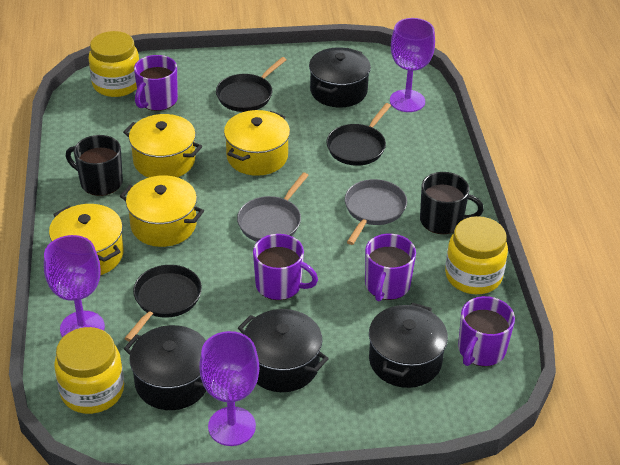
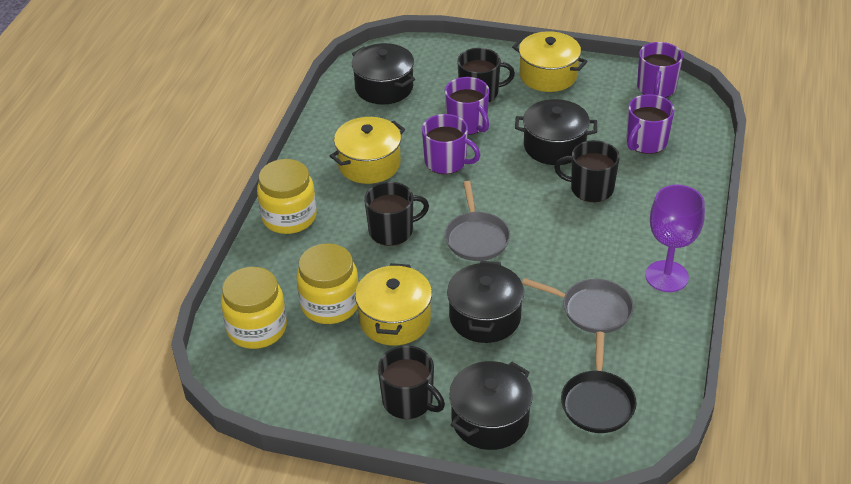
black mug: [66,135,123,196] [420,172,484,234] = 2 -> [364,182,429,246] [378,346,445,419] [457,48,515,103] [555,140,620,202] = 4
black pan: [124,265,202,342] [216,57,287,112] [327,103,391,166] = 3 -> [561,332,636,433] = 1
purple goblet: [44,235,105,337] [199,331,259,446] [390,18,435,112] = 3 -> [645,185,705,292] = 1
yellow pot: [49,204,124,275] [120,175,204,247] [123,114,202,178] [224,110,290,176] = 4 -> [330,117,405,184] [355,263,432,345] [512,31,588,92] = 3

